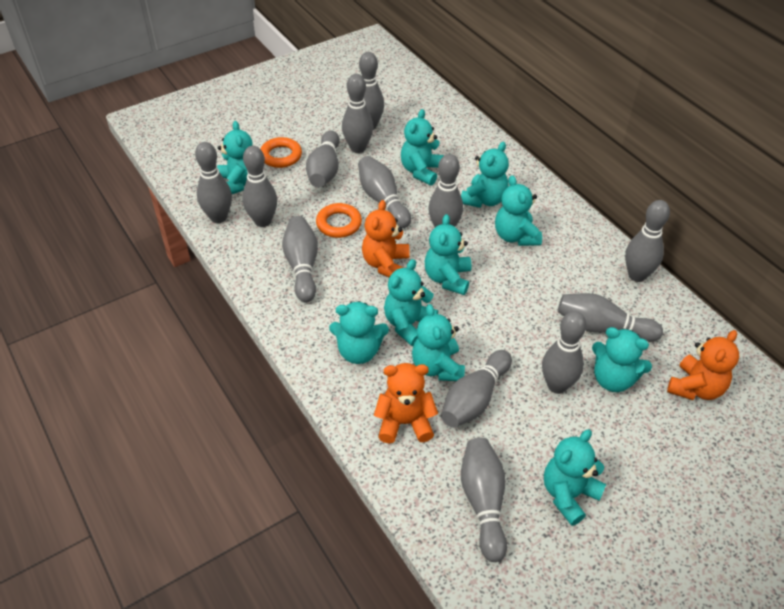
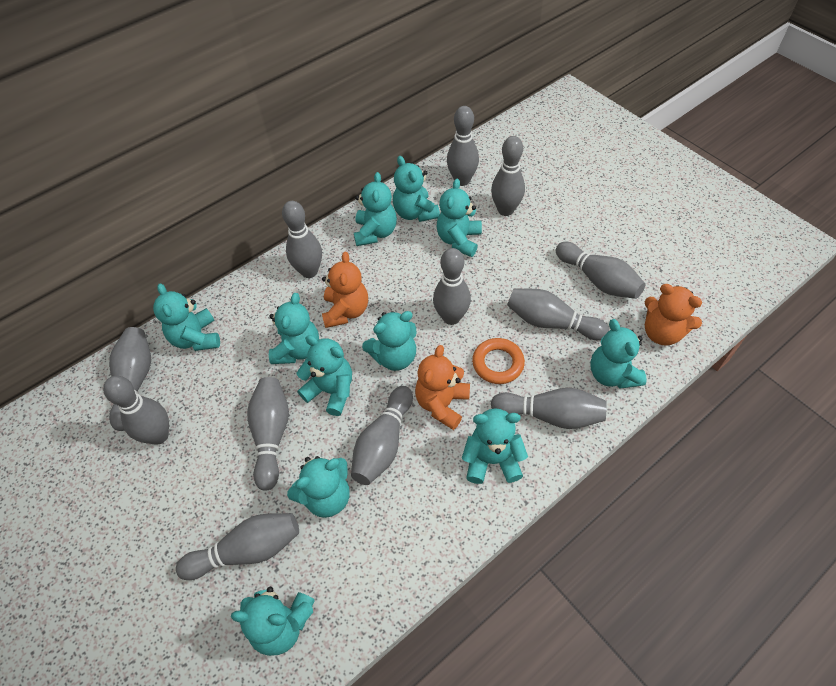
grey bowling pin: [195,142,232,223] [242,146,277,227] [282,216,318,302] [306,131,340,187] [342,74,373,153] [358,156,411,228] [359,52,384,130] [428,154,463,227] [441,350,512,428] [461,438,507,562] [542,311,587,394] [558,293,663,341] [625,200,670,282] = 13 -> [103,376,169,445] [109,327,151,431] [176,513,299,580] [247,377,289,491] [282,201,322,278] [351,386,413,485] [433,248,471,325] [447,106,479,186] [491,136,525,216] [491,388,607,429] [507,289,609,340] [556,242,645,299] = 12
orange ring: [260,137,302,168] [316,203,362,238] = 2 -> [472,338,525,384] = 1
turquoise teddy bear: [217,121,253,194] [329,301,389,364] [384,259,438,346] [401,109,444,185] [412,304,465,381] [425,214,471,295] [461,142,509,208] [495,175,542,246] [544,429,606,526] [592,327,652,392] = 10 -> [153,283,220,351] [231,587,315,656] [269,293,319,364] [287,456,350,518] [297,335,352,416] [354,172,397,246] [362,311,417,371] [393,156,440,222] [436,179,482,257] [462,408,528,484] [590,319,647,389] = 11

